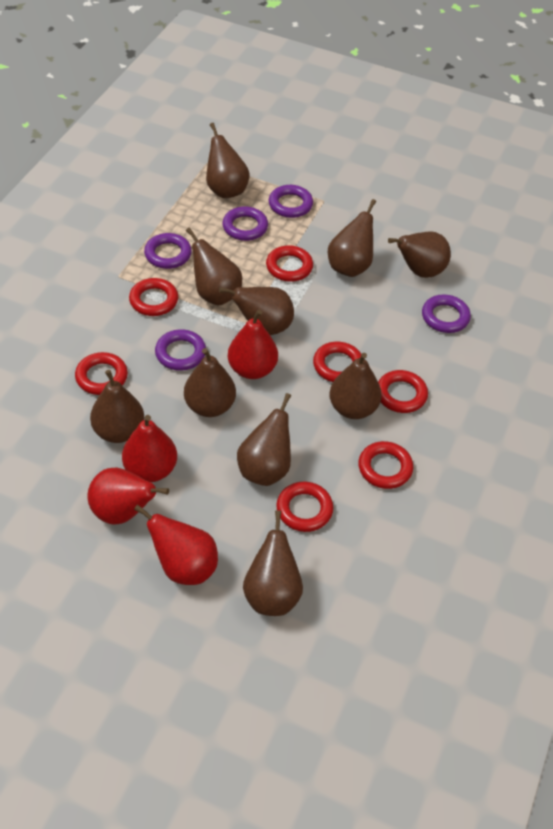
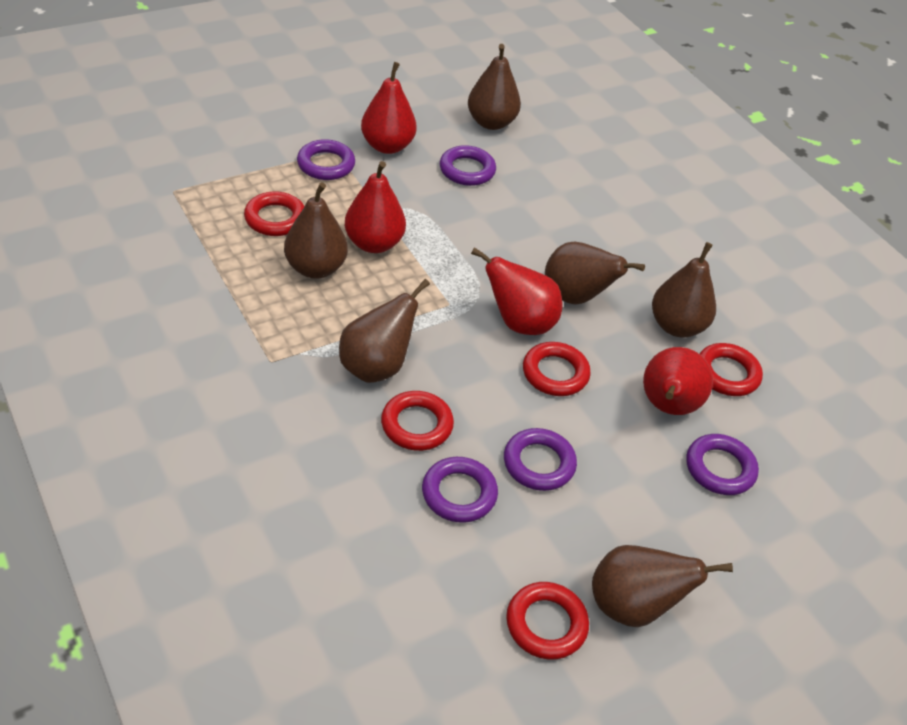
brown pear: [90,370,144,443] [184,348,236,417] [186,228,242,306] [206,123,250,198] [219,287,294,335] [237,393,291,486] [243,510,303,616] [328,199,376,277] [329,353,382,419] [388,231,451,278] = 10 -> [284,183,348,279] [339,279,430,383] [468,44,521,130] [545,241,645,304] [592,545,733,627] [652,242,716,338] = 6
red ring: [75,352,128,395] [129,278,178,316] [266,245,313,282] [276,482,333,532] [313,342,361,382] [358,441,413,489] [378,370,428,413] = 7 -> [244,191,305,236] [381,391,454,451] [506,582,589,660] [523,342,591,396] [699,343,763,396] = 5

